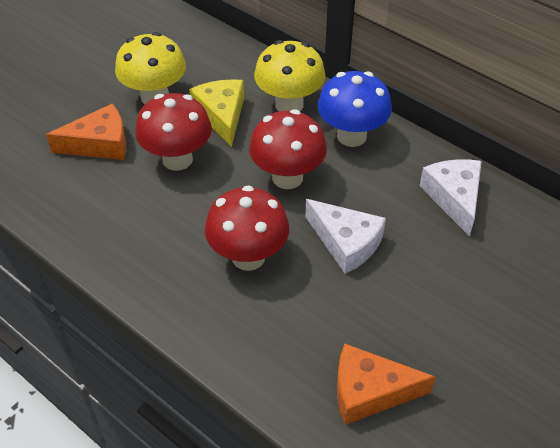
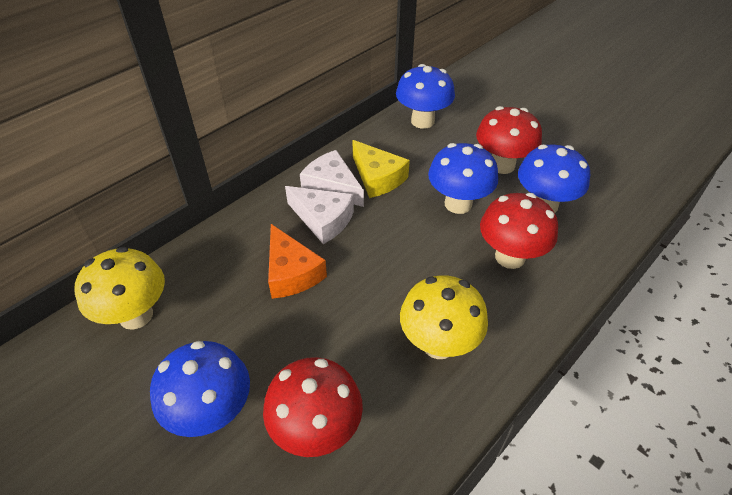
blue mushroom: [318,71,392,147] = 1 -> [150,341,250,437] [396,64,455,129] [428,143,498,214] [518,144,590,213] = 4
orange cheese: [46,103,126,160] [337,343,435,425] = 2 -> [268,224,327,299] = 1

